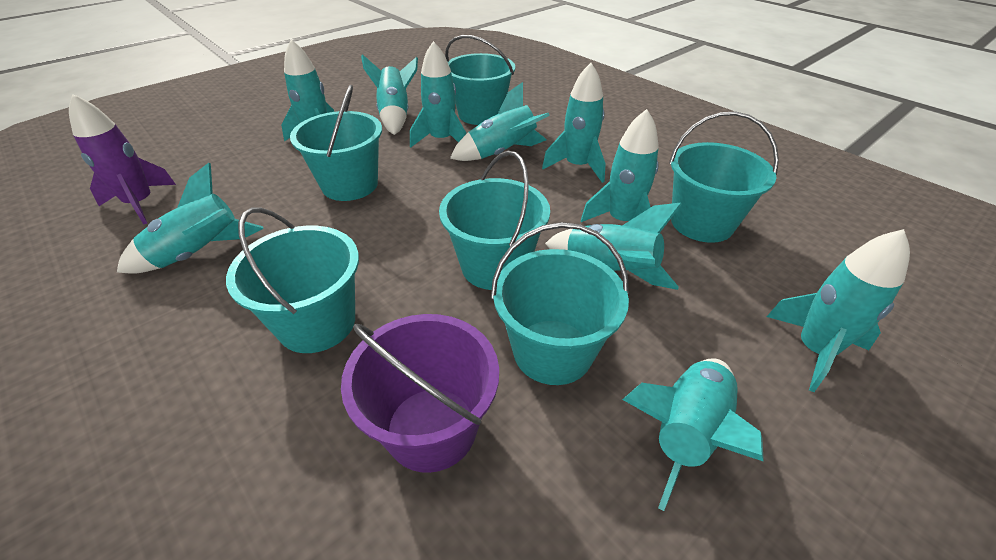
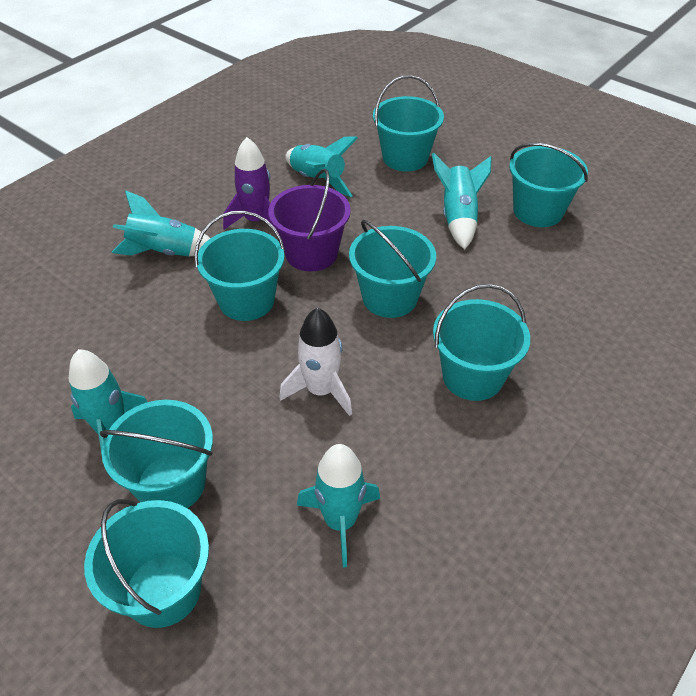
turquoise bucket: [226,207,359,353] [290,85,382,201] [439,151,550,290] [445,35,515,125] [491,222,629,385] [669,111,779,243] = 6 -> [84,499,209,628] [100,400,213,508] [194,211,285,321] [349,220,436,318] [373,75,444,172] [433,284,530,401] [509,143,588,227] = 7
turquoise rocket: [117,163,264,274] [281,40,334,141] [361,54,418,135] [410,41,466,148] [450,82,550,161] [542,63,606,183] [545,203,682,290] [581,109,659,222] [622,358,764,511] [767,229,910,392] = 10 -> [69,349,147,454] [112,190,210,256] [285,136,358,197] [297,444,380,568] [432,152,492,250] = 5
white rocket: none = 0 -> [280,307,352,416] = 1

